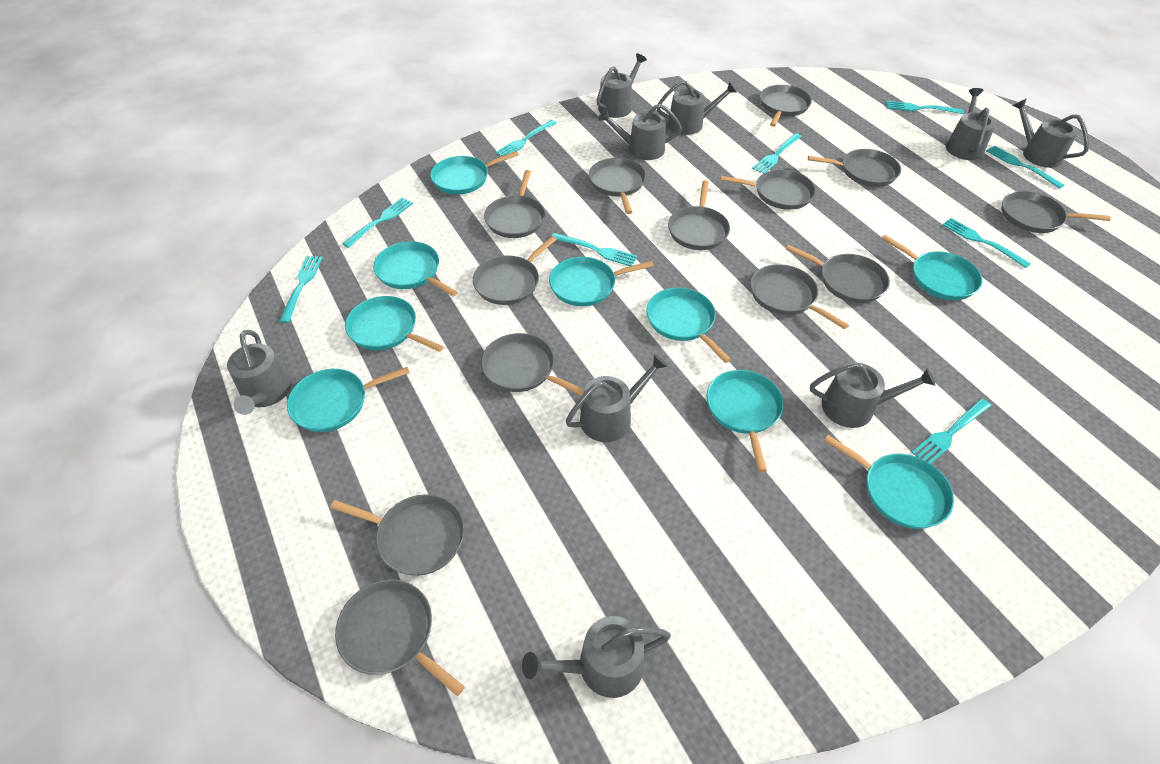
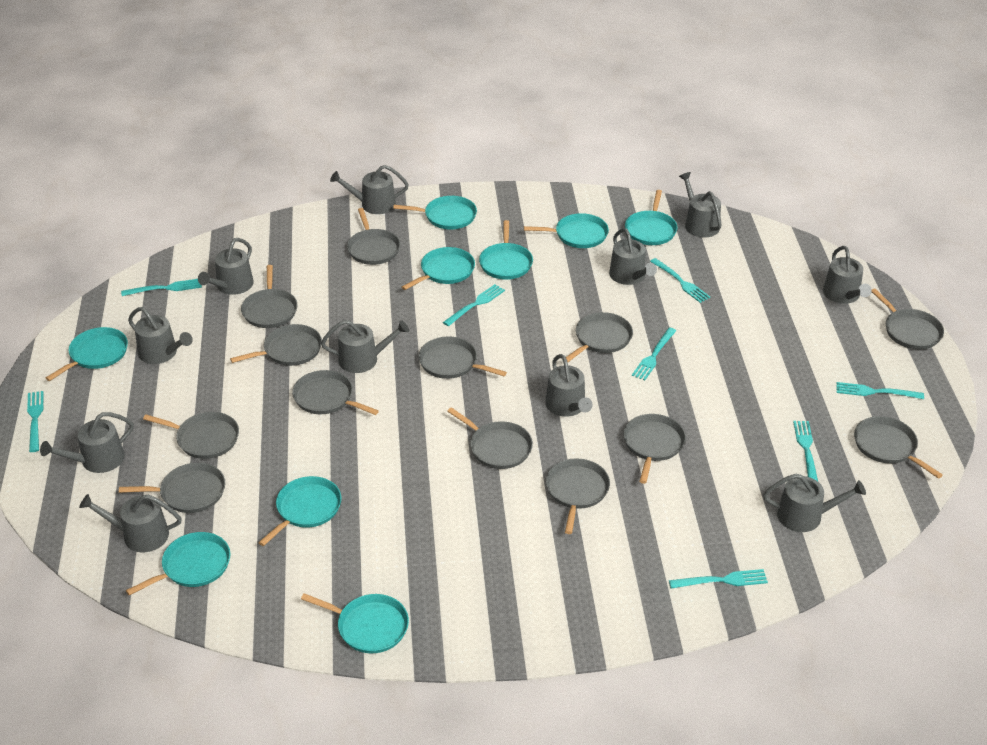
grey watering can: [227,330,292,415] [522,616,671,698] [566,354,668,442] [597,53,647,118] [598,104,682,160] [657,80,737,135] [810,362,935,428] [946,88,996,160] [1012,98,1089,168] = 9 -> [40,412,134,473] [79,494,182,552] [128,307,193,364] [198,238,254,295] [321,320,409,373] [330,165,409,214] [545,354,593,417] [609,228,657,285] [679,172,722,237] [763,474,866,532] [823,246,872,304] = 11
turquoise fork: [279,256,323,323] [342,198,413,248] [496,120,557,156] [552,233,637,266] [752,133,802,174] [886,101,964,114] [911,399,991,464] [942,218,1031,268] [986,146,1064,189] = 9 -> [27,391,44,452] [121,279,202,296] [443,284,505,326] [632,327,676,380] [650,258,710,303] [669,569,768,589] [793,421,818,481] [836,382,924,399] = 8

